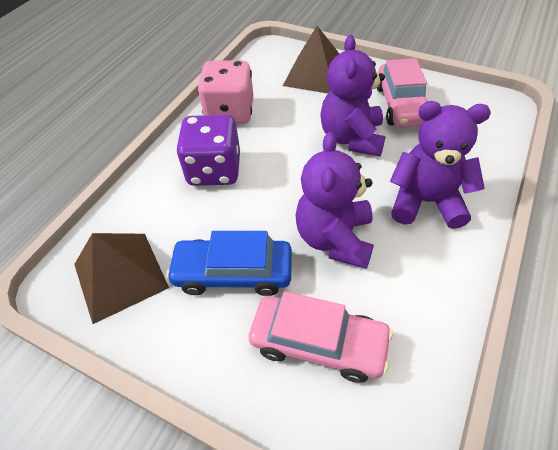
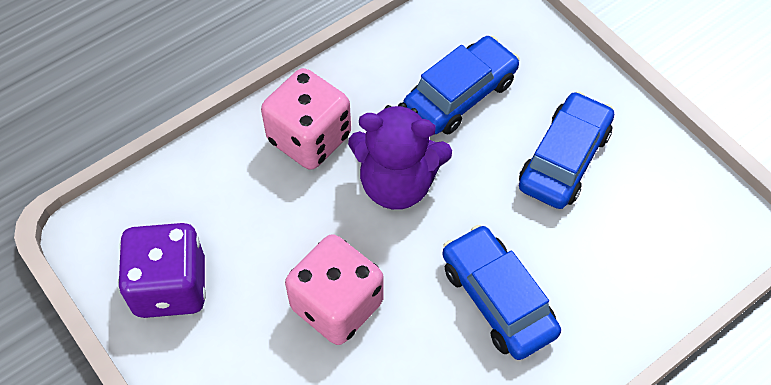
blue car: [166,231,292,296] = 1 -> [403,36,520,134] [442,225,561,360] [519,91,614,209] = 3
brown pyramid: [74,233,169,324] [283,26,339,93] = 2 -> none = 0
pink car: [249,291,393,383] [377,58,427,128] = 2 -> none = 0
pink dice: [197,60,253,124] = 1 -> [261,68,351,170] [285,234,384,345] = 2
purple teddy bear: [296,132,374,269] [320,35,386,156] [390,101,491,229] = 3 -> [348,103,452,210] = 1

